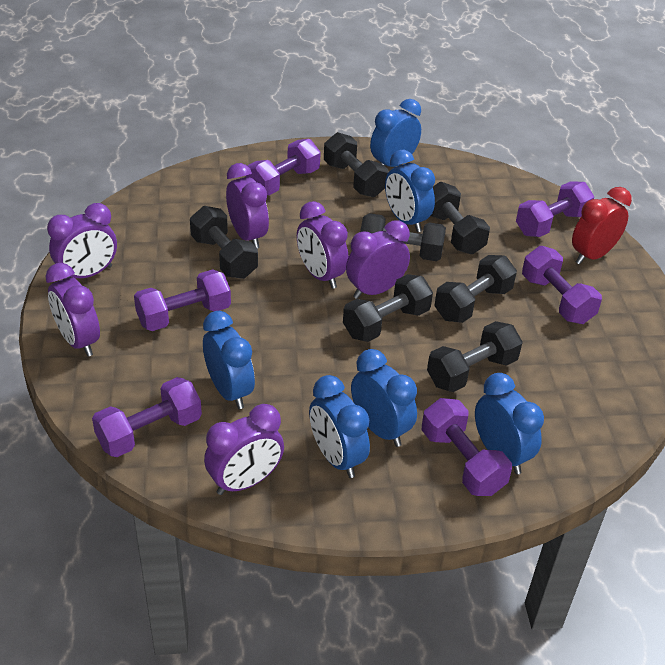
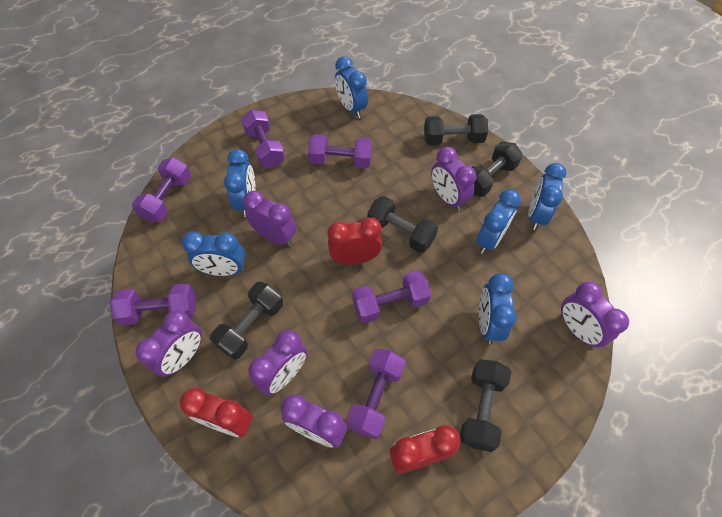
black dumbbell: [190,206,258,279] [324,132,389,197] [343,274,433,342] [360,213,446,261] [427,321,523,392] [431,182,490,254] [434,255,517,323] = 7 -> [210,282,283,359] [368,196,438,253] [424,114,488,145] [460,359,511,452] [472,141,523,197] = 5
red clock: [572,187,632,264] = 1 -> [180,388,253,437] [328,217,382,265] [389,425,460,473] = 3

